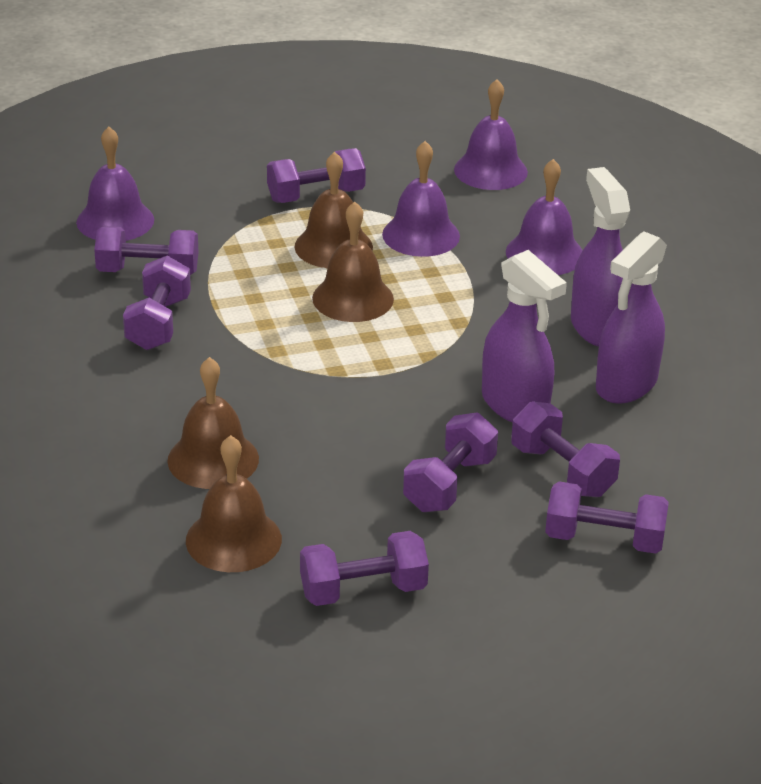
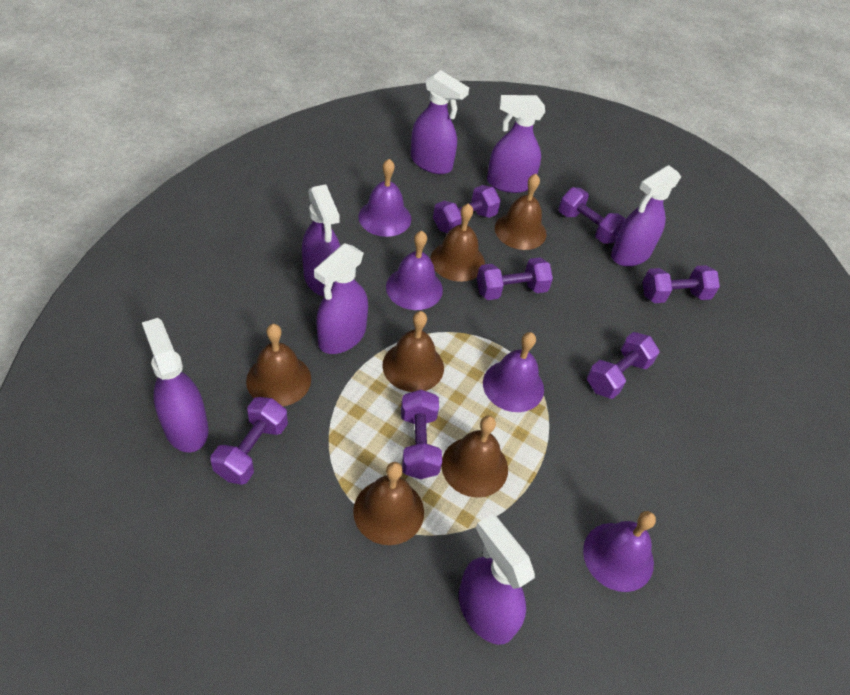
brown bell: [167,357,259,489] [186,435,282,572] [294,152,373,268] [312,202,394,322] = 4 -> [246,324,311,406] [353,462,424,545] [382,311,444,392] [431,203,485,282] [442,415,508,498] [495,174,547,250] = 6
purple spray bottle: [482,250,567,422] [571,167,630,347] [596,231,667,404] = 3 -> [142,318,208,453] [302,184,340,297] [314,243,368,354] [411,70,469,174] [459,514,535,645] [487,95,545,193] [611,165,681,267] = 7

